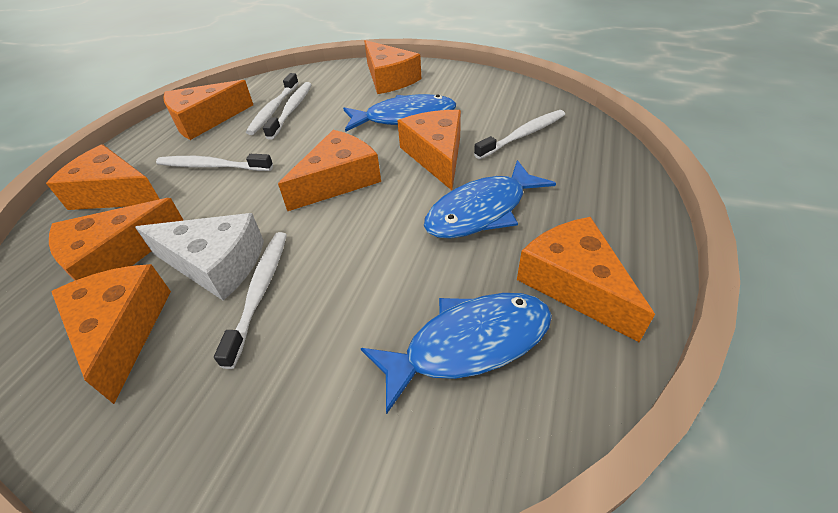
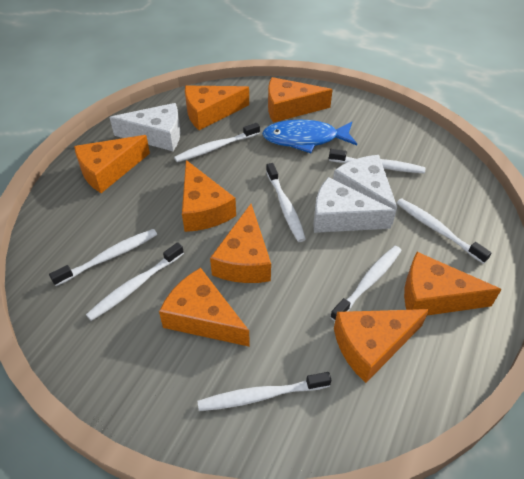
blue fish: [343,94,456,132] [361,293,552,414] [424,160,556,239] = 3 -> [262,119,357,153] = 1
white cheese: [135,213,264,301] = 1 -> [109,103,180,151] [313,177,395,233] [333,155,397,225] = 3
white toothbrush: [156,154,273,171] [214,232,287,369] [246,73,299,135] [263,82,312,140] [474,110,565,159] = 5 -> [49,229,157,286] [86,242,184,321] [174,123,260,162] [198,372,331,411] [266,163,306,242] [329,149,425,173] [330,246,402,321] [397,198,491,264] = 8

